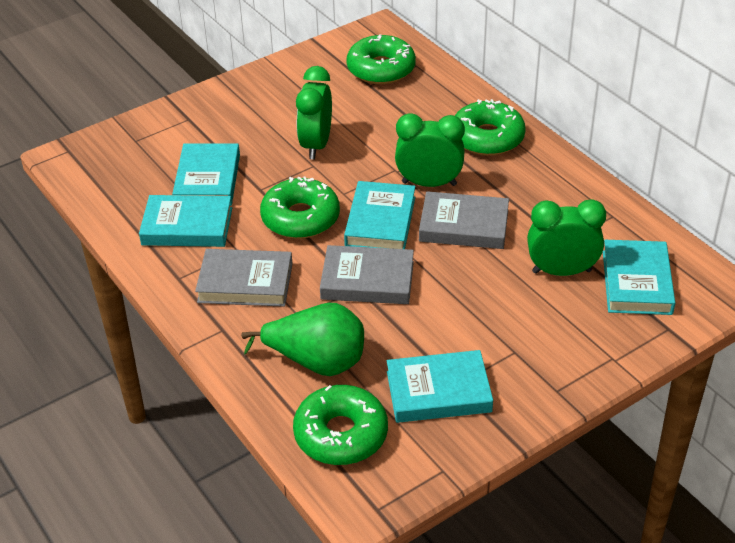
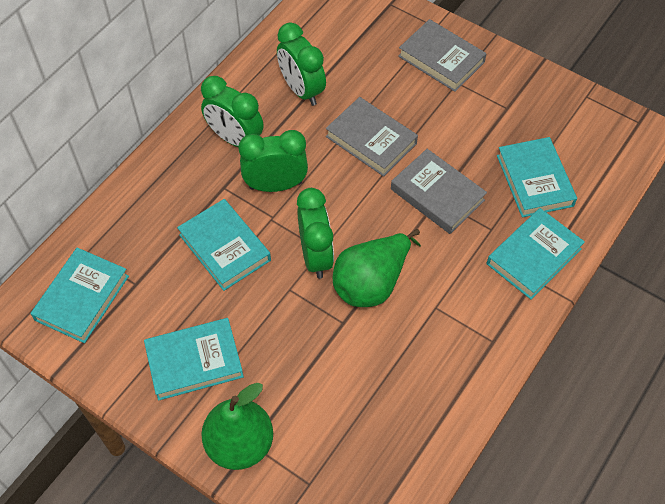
green clock: [296,66,332,159] [395,113,465,187] [527,199,606,276] = 3 -> [201,76,264,147] [239,130,308,192] [277,23,326,106] [297,188,334,279] = 4
green donut: [260,176,340,239] [293,385,388,465] [346,34,416,84] [455,99,526,156] = 4 -> none = 0
green pear: [241,303,364,376] = 1 -> [201,383,273,470] [332,229,421,307] = 2

